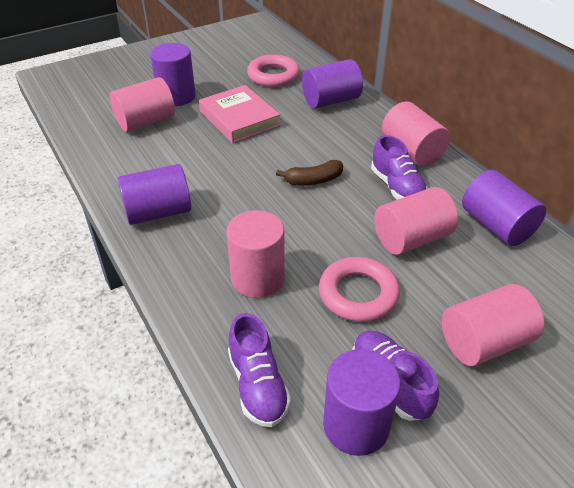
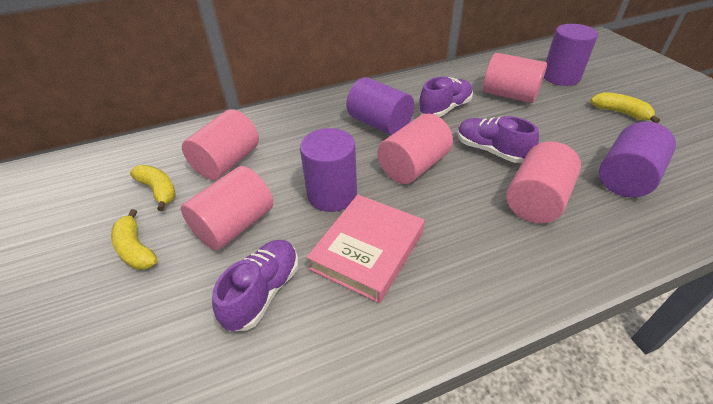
brown banana: [276,160,343,186] = 1 -> none = 0
pink ring: [247,54,300,87] [319,257,400,322] = 2 -> none = 0
purple cylinder: [117,164,191,225] [150,43,196,106] [302,59,363,108] [323,349,401,456] [462,170,546,246] = 5 -> [300,128,357,212] [346,77,414,135] [544,24,598,86] [599,122,676,197] = 4
yellow banana: none = 0 -> [111,209,157,270] [130,165,176,211] [590,92,660,123] = 3

